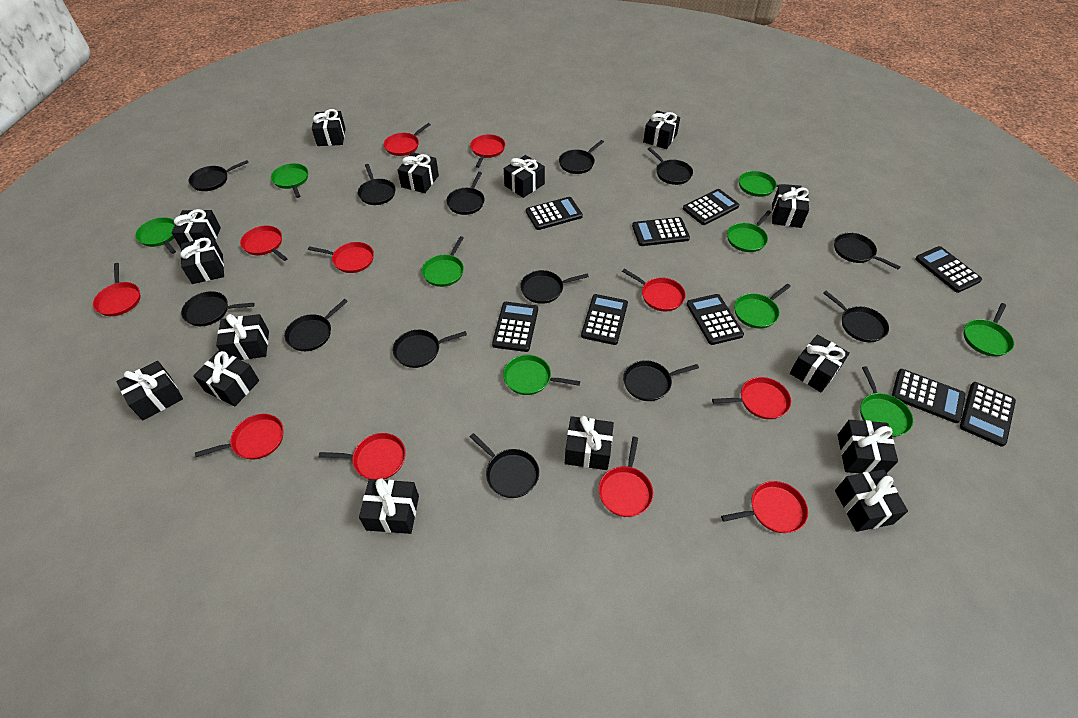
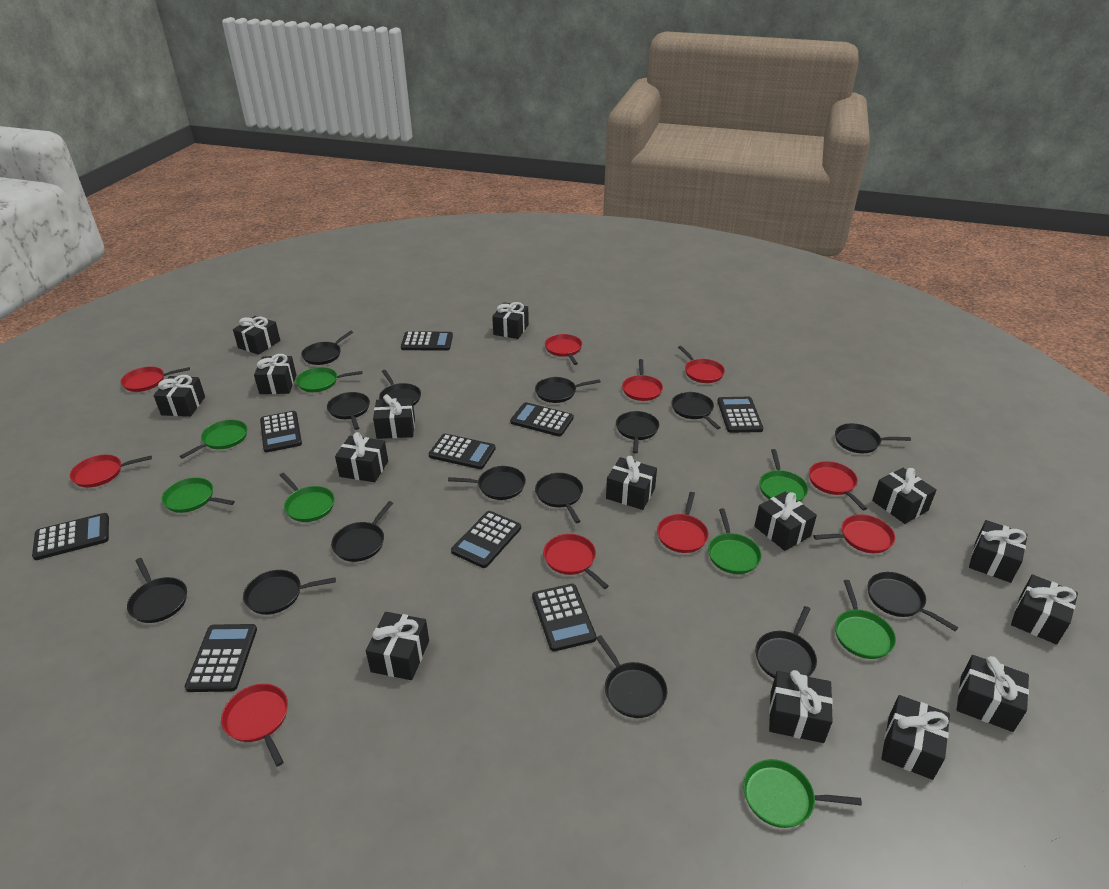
black pan: [181,291,255,326] [189,160,249,191] [284,299,348,351] [358,164,396,205] [393,330,467,368] [446,172,485,215] [470,433,539,498] [520,270,589,304] [559,140,604,174] [623,360,699,401] [648,147,693,185] [823,291,889,342] [834,232,901,270] = 13 -> [127,558,187,623] [243,570,336,615] [301,331,353,365] [327,392,370,430] [331,501,393,562] [379,370,421,406] [448,466,526,500] [535,377,601,403] [535,473,583,523] [596,635,667,718] [616,411,659,453] [672,392,721,429] [755,606,817,679] [835,423,911,453] [868,572,958,631] = 15
green pan: [135,217,176,254] [271,163,308,198] [422,236,464,287] [503,355,580,395] [727,210,772,252] [734,284,791,329] [739,171,802,197] [860,366,913,437] [964,303,1014,356] = 9 -> [162,477,235,513] [180,420,247,459] [280,473,335,522] [296,367,362,392] [708,508,762,574] [743,759,862,828] [759,449,808,502] [835,580,896,659] = 8
red pan: [93,263,140,316] [195,414,284,459] [240,226,288,261] [308,242,374,273] [319,433,406,480] [384,123,431,156] [470,134,505,168] [599,437,653,517] [622,269,686,311] [712,377,791,419] [721,481,808,533] = 11 -> [70,454,152,488] [121,367,190,392] [221,684,288,767] [543,534,609,589] [545,334,582,365] [622,359,663,401] [657,492,709,553] [678,346,725,383] [809,461,867,510] [813,514,895,553] = 10

